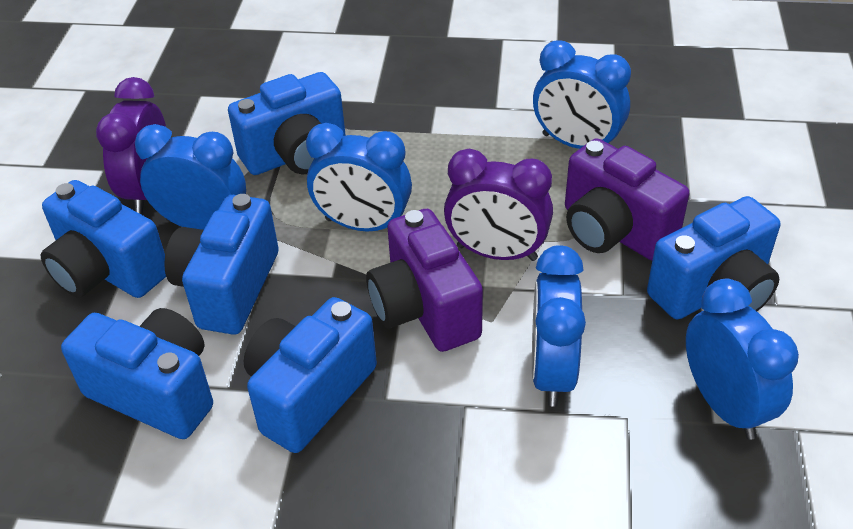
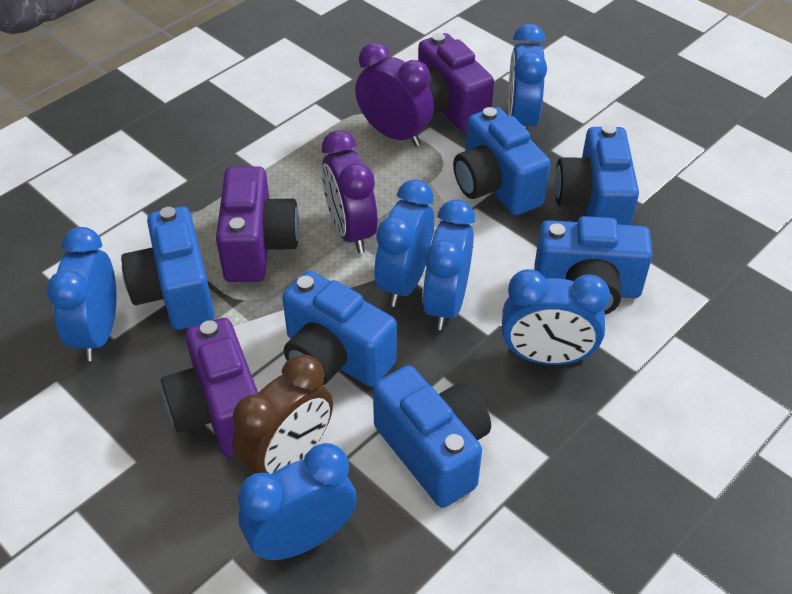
blue clock: [135,124,246,230] [306,123,412,232] [532,245,586,407] [533,41,631,149] [686,279,799,440] = 5 -> [46,227,117,361] [238,443,357,561] [374,179,434,307] [422,200,475,330] [502,269,610,365] [508,24,547,129] = 6
brown clock: none = 0 -> [232,355,333,474] = 1
purple camera: [366,209,483,352] [565,138,689,260] = 2 -> [161,318,258,457] [216,166,300,282] [418,33,494,132] = 3

